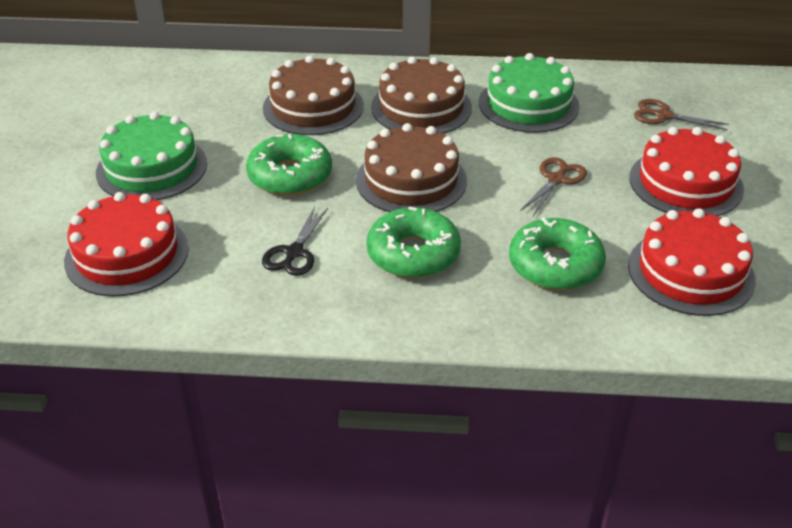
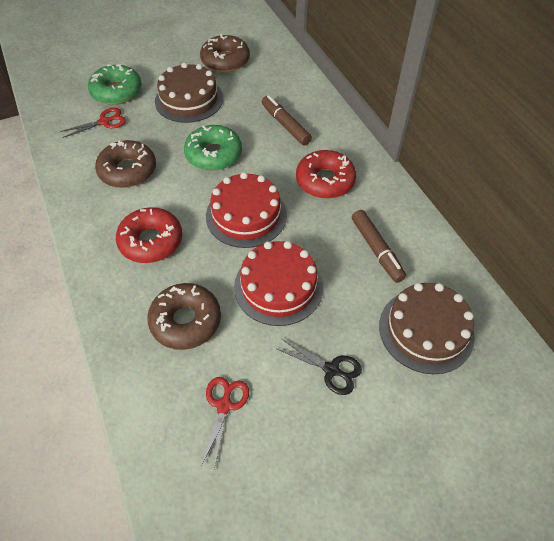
brown cake: [263,55,364,135] [356,123,467,212] [371,57,472,134] = 3 -> [155,63,223,123] [379,283,475,374] = 2
brown donut: none = 0 -> [95,140,156,188] [147,283,221,350] [200,34,250,72] = 3
brown marker: none = 0 -> [262,95,312,145] [352,210,406,283] = 2
brown scissors: [520,157,587,216] [634,99,729,130] = 2 -> none = 0
green cake: [96,112,207,200] [479,53,580,133] = 2 -> none = 0
green donut: [246,134,332,196] [366,207,461,278] [509,217,606,290] = 3 -> [88,64,142,105] [184,125,242,171] = 2
red cake: [64,192,189,297] [628,208,756,316] [629,127,744,216] = 3 -> [206,172,287,248] [234,241,323,326] = 2
red donut: none = 0 -> [116,207,182,263] [296,150,356,199] = 2
red scissors: none = 0 -> [60,108,126,138] [201,377,249,469] = 2

